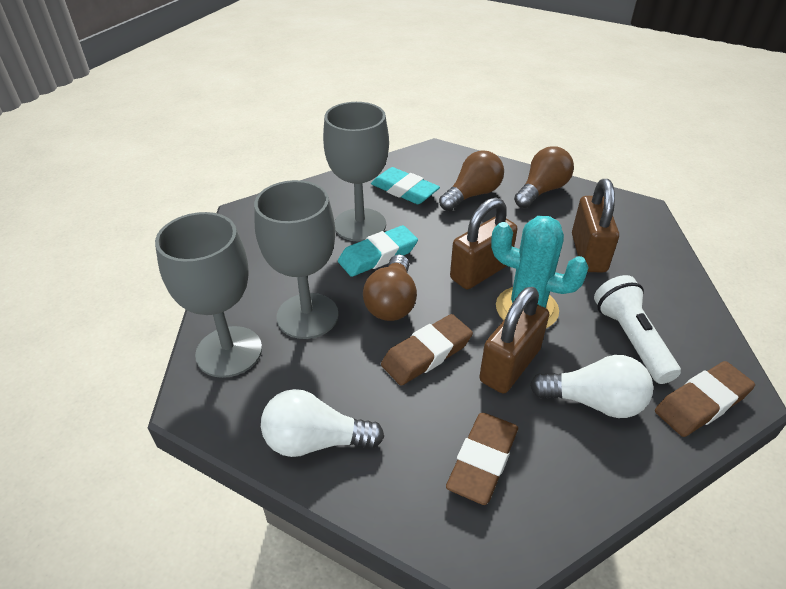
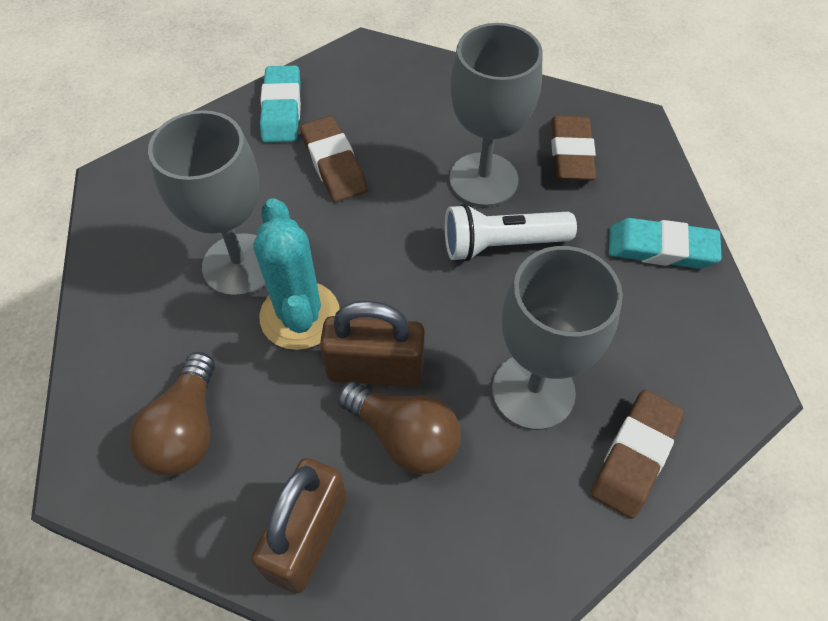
brown light bulb: [363,255,417,321] [439,150,504,211] [514,146,574,208] = 3 -> [129,352,215,476] [338,381,461,475] = 2
brown padlock: [450,197,517,289] [479,287,549,393] [572,179,619,273] = 3 -> [251,458,347,593] [320,301,425,387] = 2
white light bulb: [261,389,384,457] [530,355,653,418] = 2 -> none = 0

